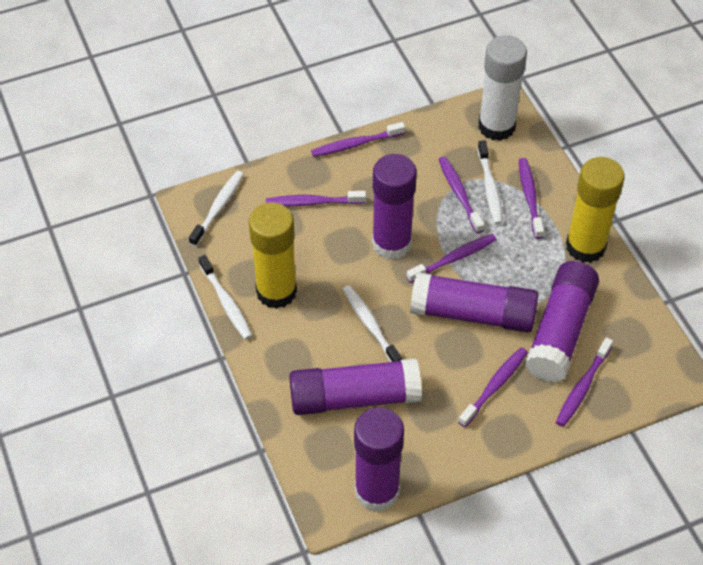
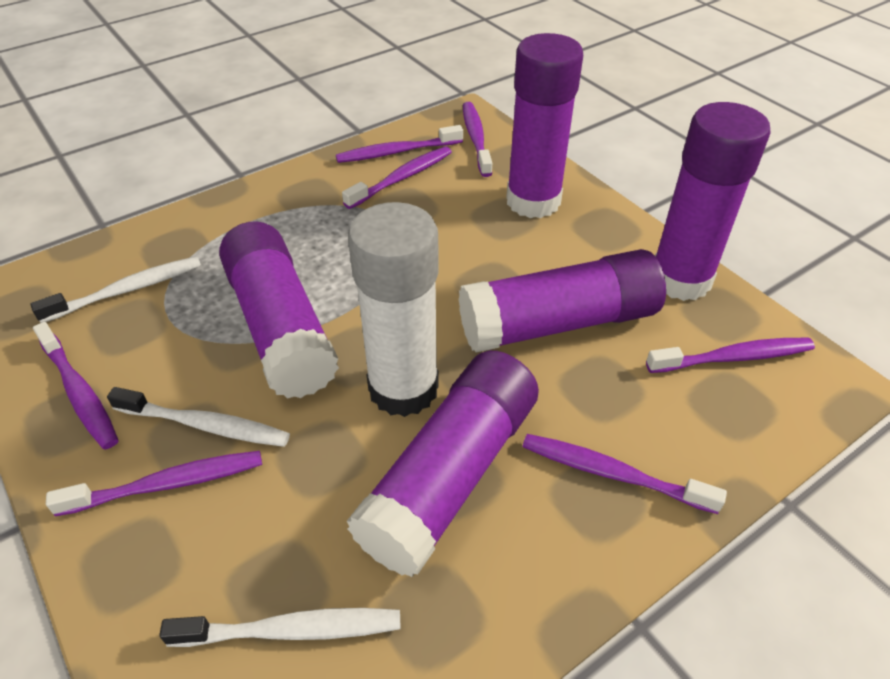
white toothbrush: [189,171,244,246] [198,255,253,340] [343,285,402,362] [478,140,503,224] = 4 -> [30,256,201,323] [107,387,290,447] [159,608,401,647] = 3
yellow glue stick: [249,203,297,309] [566,157,625,263] = 2 -> none = 0

